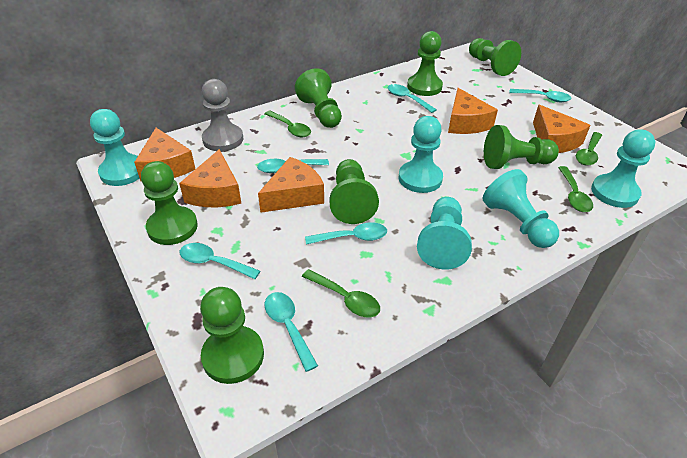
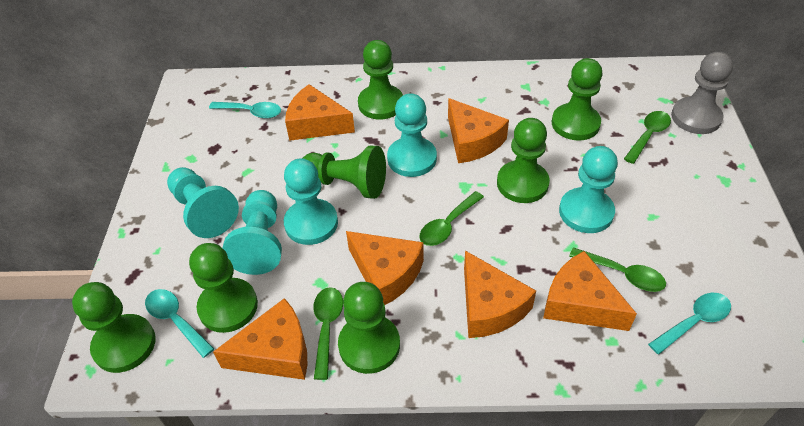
orange cheese: [134,128,195,181] [179,149,241,207] [258,157,324,213] [448,88,498,134] [533,105,591,153] = 5 -> [213,298,307,380] [285,84,355,141] [346,231,424,305] [448,98,509,163] [464,251,536,338] [543,251,637,331] = 6
turquoise spoon: [180,243,260,279] [257,159,329,173] [265,292,318,372] [305,222,387,245] [388,84,437,113] [509,89,572,102] = 6 -> [145,289,214,358] [209,102,281,119] [648,293,731,355] = 3

